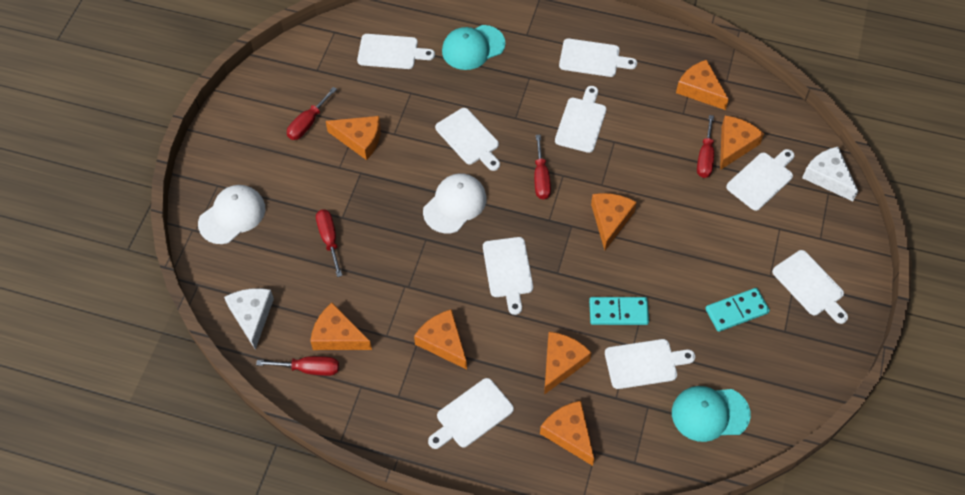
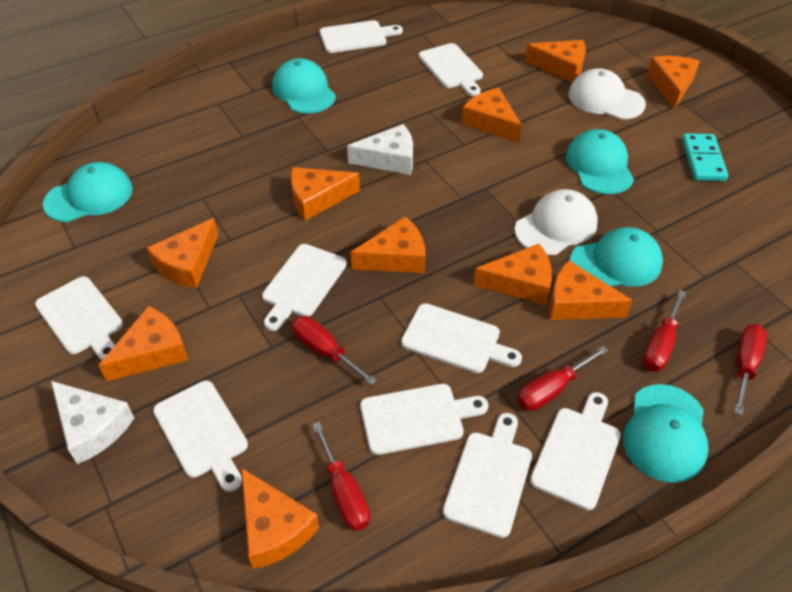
orange cheese: [310,303,372,350] [326,116,381,160] [414,309,467,370] [540,401,594,466] [544,332,592,395] [591,193,637,250] [676,60,729,110] [720,116,764,170] = 8 -> [99,306,188,382] [147,218,218,288] [241,468,319,569] [291,167,360,221] [351,216,425,273] [462,88,522,142] [473,244,552,305] [525,40,586,83] [549,260,633,320] [647,56,700,109] = 10
turquoise cap: [442,25,505,70] [672,386,751,442] = 2 -> [43,162,133,222] [272,58,336,114] [566,129,634,194] [570,227,663,287] [623,384,709,483] = 5
turquoise domino: [589,297,649,325] [705,288,770,332] = 2 -> [682,133,728,181] = 1

